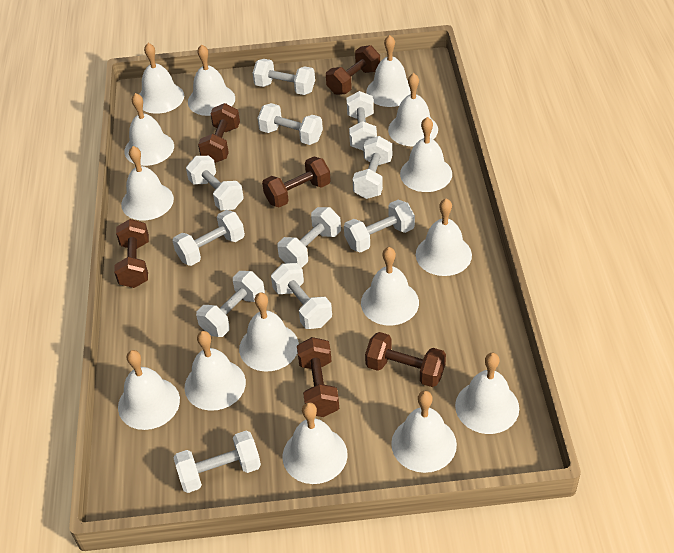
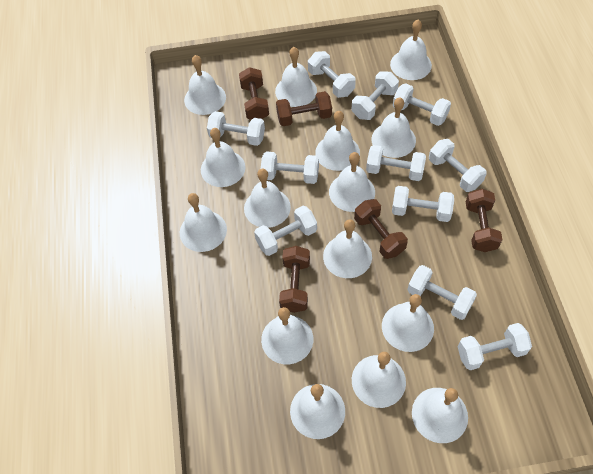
brown dumbbell: [114,219,149,288] [198,103,240,163] [262,157,331,207] [297,337,339,417] [326,45,380,95] [365,332,446,387] = 6 -> [239,67,269,120] [276,91,332,126] [279,246,310,313] [354,199,408,259] [466,189,502,252] = 5

